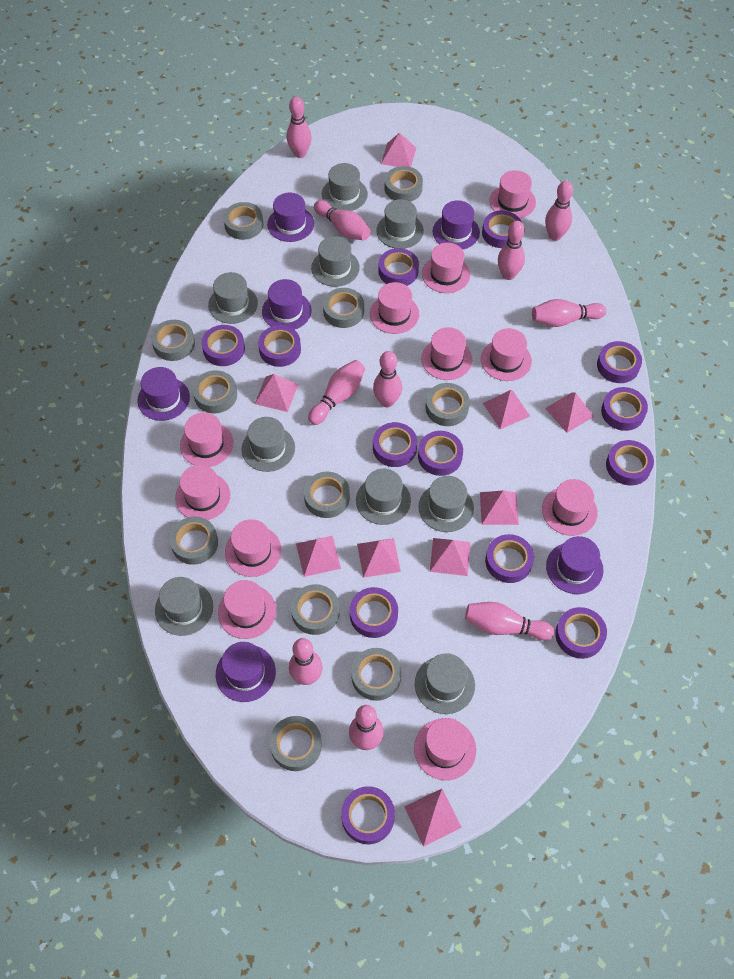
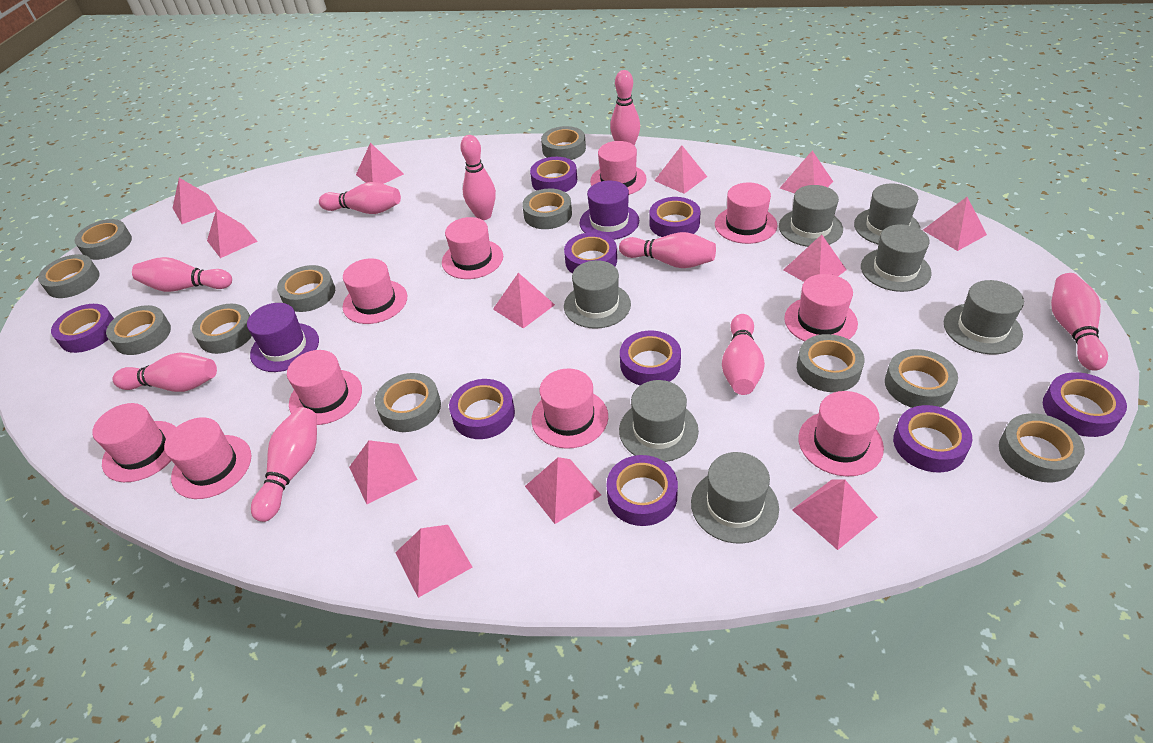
grey hat: [155,577,213,636] [208,272,258,324] [242,417,295,472] [311,236,360,287] [322,163,368,211] [356,469,411,525] [376,199,424,249] [415,653,475,714] [418,476,474,532] = 9 -> [564,260,631,329] [619,380,699,462] [691,452,779,543] [779,185,843,247] [854,183,921,244] [861,224,932,292] [944,280,1024,354] = 7
pink bowling pin: [287,97,312,158] [289,638,323,685] [308,360,365,425] [314,200,371,240] [349,705,384,750] [373,351,402,407] [465,602,554,640] [498,221,525,280] [532,299,606,327] [545,181,574,241] = 10 -> [112,353,217,392] [132,257,232,292] [251,407,317,522] [319,182,401,214] [460,135,496,220] [610,70,640,146] [619,232,716,268] [722,314,765,395] [1051,273,1108,371] = 9
pink hat: [175,465,230,520] [180,412,234,467] [218,580,276,639] [225,519,282,577] [370,282,419,334] [414,718,476,780] [421,327,472,380] [422,243,470,293] [481,328,532,381] [490,170,536,218] [542,479,598,536] = 11 -> [92,403,176,482] [164,417,251,499] [287,350,362,425] [342,258,407,324] [442,217,503,279] [532,368,608,449] [590,141,647,195] [715,183,777,244] [784,274,858,342] [798,391,884,476] = 10
pink pyramid: [255,374,298,412] [296,536,341,577] [357,538,401,578] [381,132,416,167] [404,789,462,847] [430,538,471,576] [480,491,519,525] [483,390,530,429] [545,392,594,433] = 9 -> [173,178,218,224] [207,209,258,258] [349,440,418,504] [356,143,404,184] [395,525,472,598] [493,273,555,328] [525,457,601,524] [654,145,707,194] [780,151,833,194] [783,234,847,282] [792,480,878,550] [923,197,987,251] = 12
purple hat: [137,367,190,421] [216,642,276,702] [262,279,312,330] [267,193,314,242] [433,200,480,250] [546,536,604,594] = 6 -> [247,303,319,372] [580,181,639,240] = 2
purple tape: [201,325,245,366] [258,325,301,367] [341,786,395,844] [350,587,398,638] [373,422,417,467] [378,248,419,286] [418,431,463,476] [482,211,522,248] [485,534,534,583] [555,607,607,659] [597,341,642,383] [601,387,648,431] [606,440,654,485] = 13 -> [51,304,114,353] [449,379,515,439] [530,157,577,192] [564,232,617,274] [606,455,678,526] [620,331,681,385] [650,197,700,237] [893,405,972,472] [1043,372,1127,437] = 9

